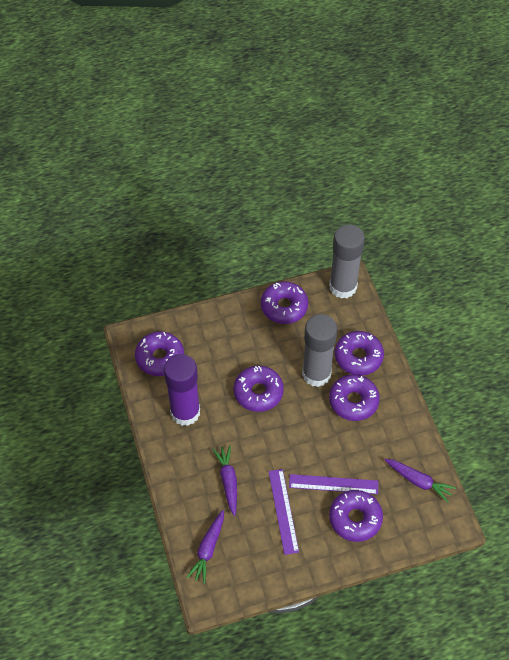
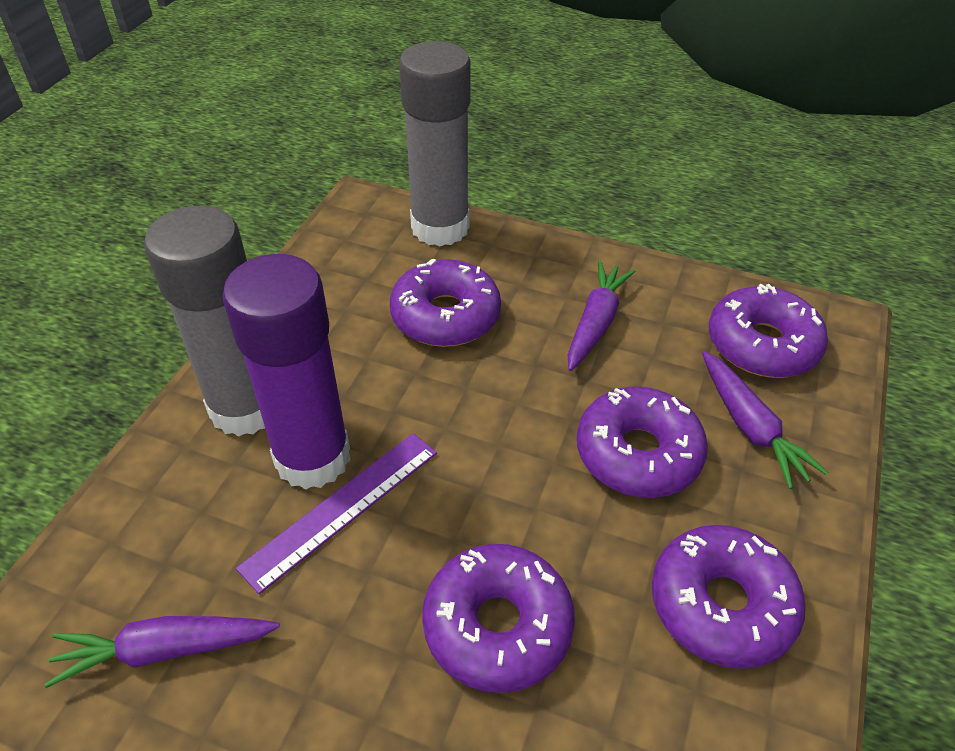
purple donut: [135,331,184,376] [233,366,284,412] [261,281,308,324] [329,374,380,421] [329,490,383,542] [335,331,384,375] = 6 -> [390,259,501,347] [422,544,575,693] [577,387,708,498] [652,525,806,669] [709,284,828,378] = 5
purple ruler: [268,469,299,555] [289,474,378,494] = 2 -> [236,433,437,594] = 1

